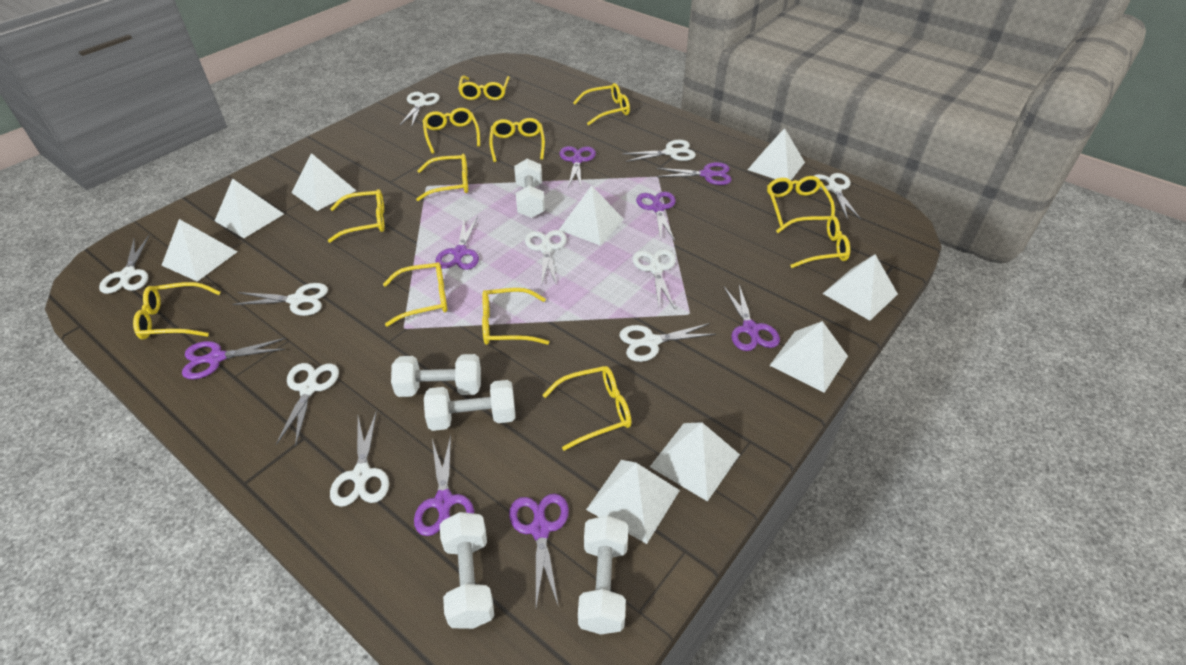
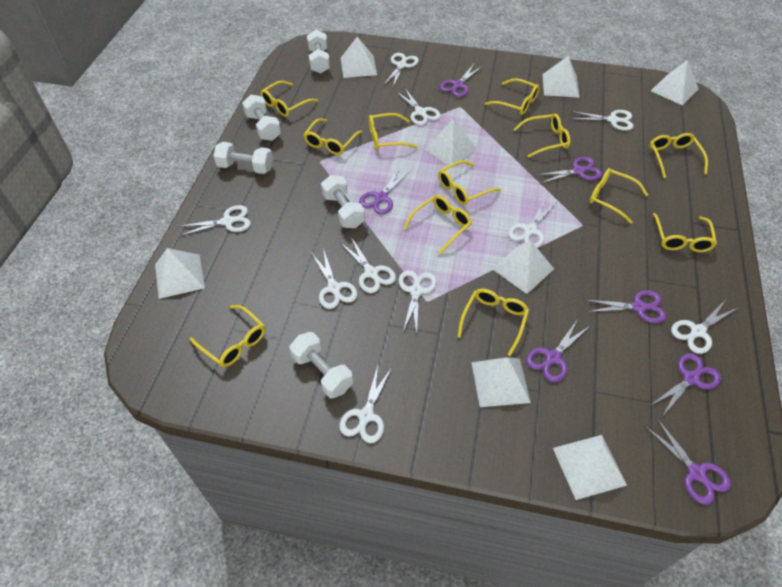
purple scissors: [182,338,286,379] [414,435,474,536] [436,216,479,270] [509,494,569,607] [559,146,596,187] [636,192,676,241] [656,162,731,185] [724,285,780,351] = 8 -> [359,168,410,215] [440,64,483,97] [526,319,590,382] [537,157,602,184] [586,290,666,323] [645,418,731,505] [651,353,721,415] = 7
white pyramid: [161,219,237,282] [215,178,284,238] [291,153,356,211] [559,185,624,246] [586,460,680,544] [650,422,740,502] [748,128,805,180] [769,321,848,393] [823,254,898,321] = 9 -> [155,248,205,299] [341,37,377,78] [424,119,477,167] [471,357,531,407] [492,241,554,294] [542,56,580,98] [553,435,627,500] [651,60,699,106] = 8

